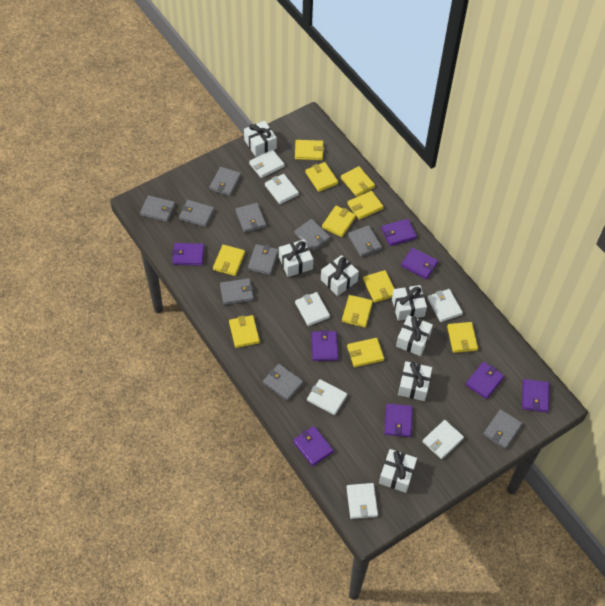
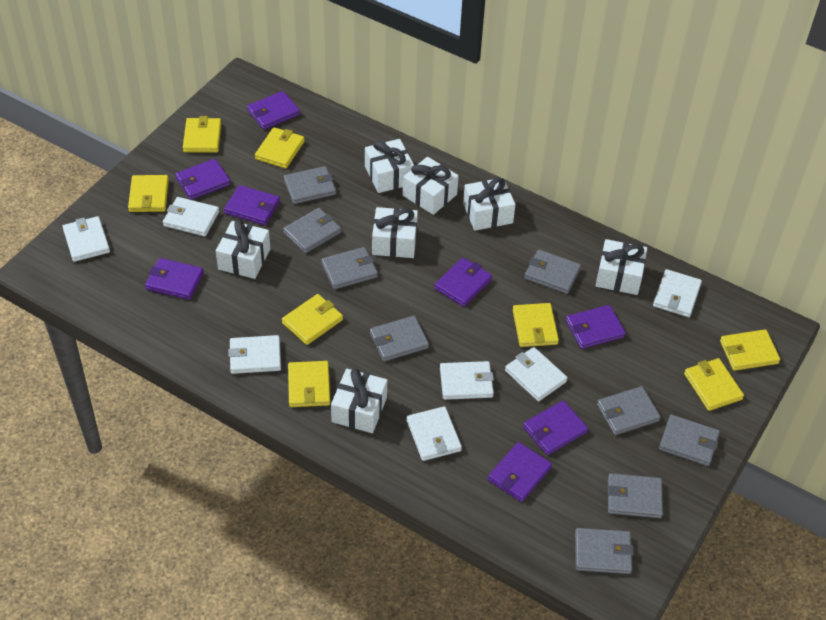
grey wallet: [140,195,175,222] [179,200,214,227] [209,167,241,196] [220,278,254,305] [235,203,266,233] [248,244,279,275] [263,364,303,401] [294,219,331,251] [348,225,382,257] [483,409,523,449] = 10 -> [283,208,341,253] [284,166,336,204] [321,247,378,289] [370,316,429,361] [524,250,581,294] [575,528,634,574] [597,386,661,435] [608,473,663,518] [659,415,720,466] = 9
yellow wallet: [213,245,245,276] [229,315,260,348] [295,140,324,160] [305,162,338,192] [322,206,356,237] [341,166,375,197] [342,295,373,327] [347,191,384,220] [347,338,384,367] [363,270,394,303] [447,322,478,353] = 11 -> [128,175,169,212] [183,116,221,153] [255,127,305,169] [282,294,343,345] [288,361,330,407] [513,303,559,347] [684,358,744,411] [720,329,780,371] = 8

